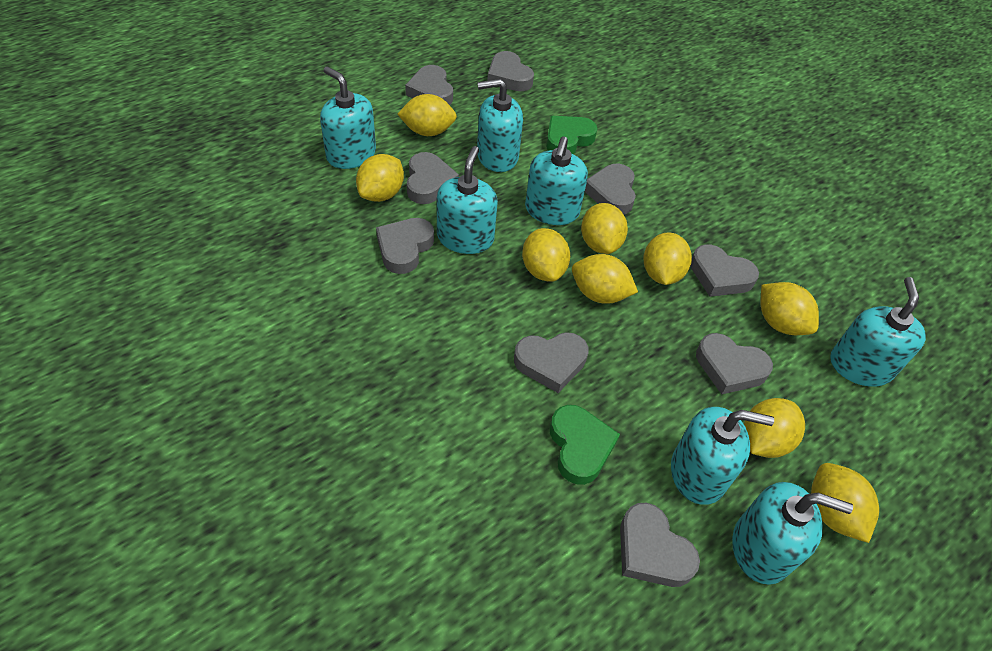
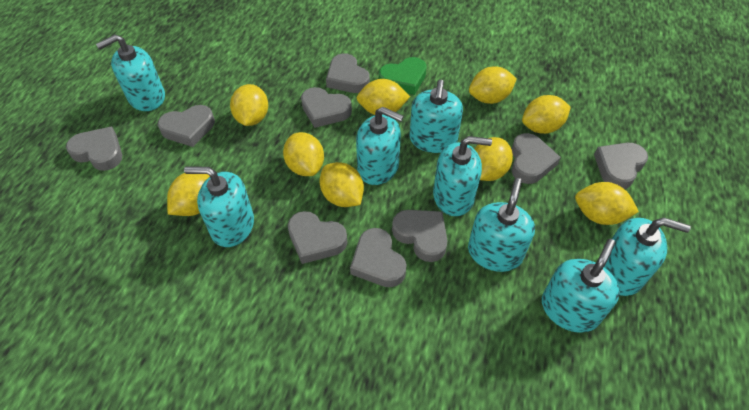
green heart: [546,116,598,154] [550,405,620,485] = 2 -> [379,57,427,95] = 1
turquoise soap dispenser: [320,67,376,169] [437,146,498,254] [477,79,523,172] [525,136,588,225] [671,407,774,505] [732,482,853,585] [831,277,926,387] = 7 -> [96,35,165,111] [184,167,254,247] [356,107,404,185] [410,80,463,153] [433,136,492,216] [468,178,535,272] [542,239,620,333] [604,218,691,296] = 8

